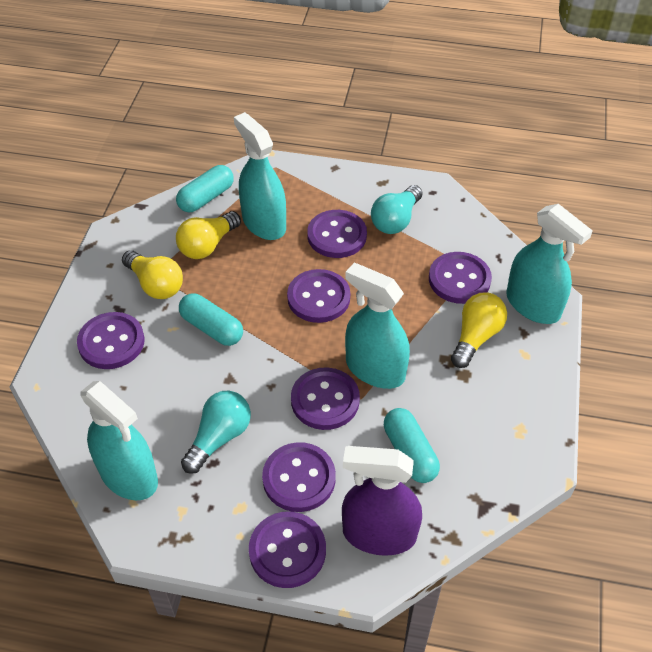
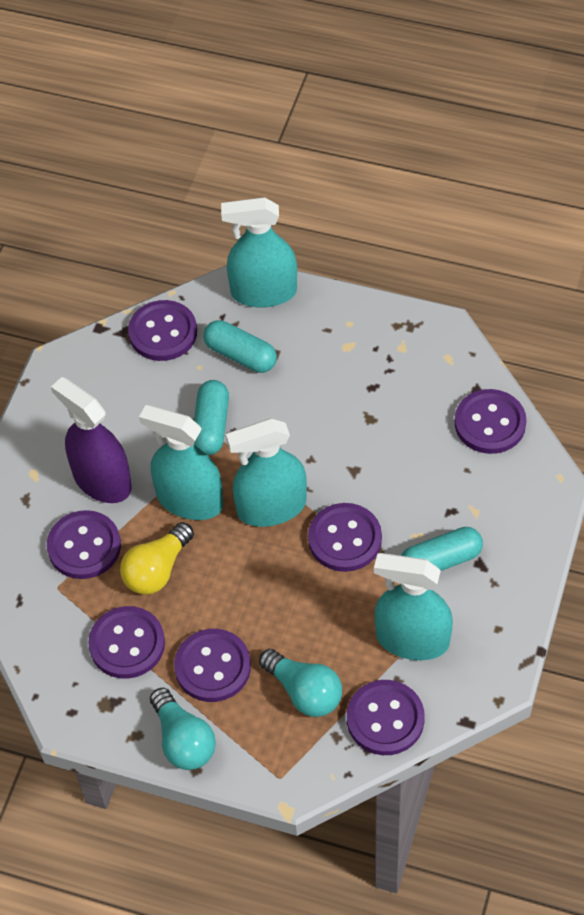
yellow light bulb: [122,250,183,299] [176,211,241,259] [451,292,507,368] = 3 -> [120,522,194,595] = 1

